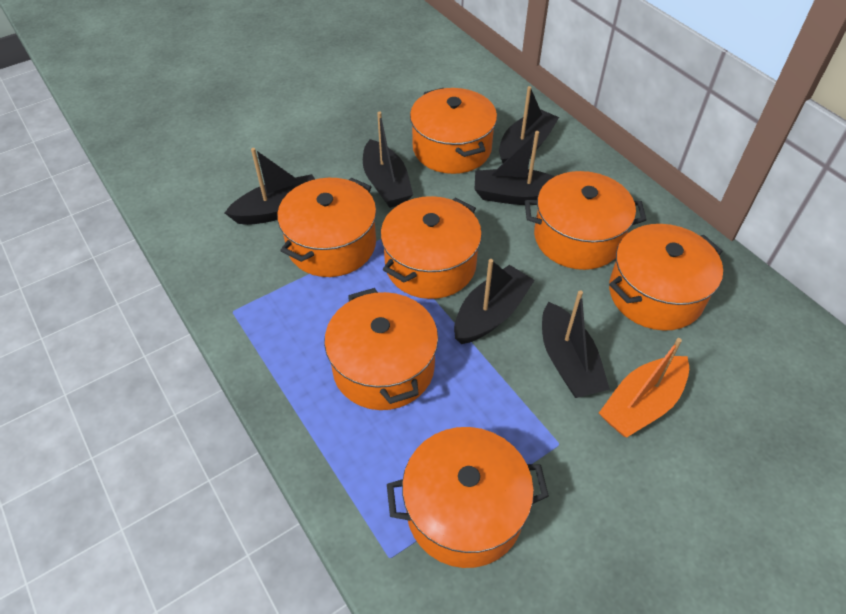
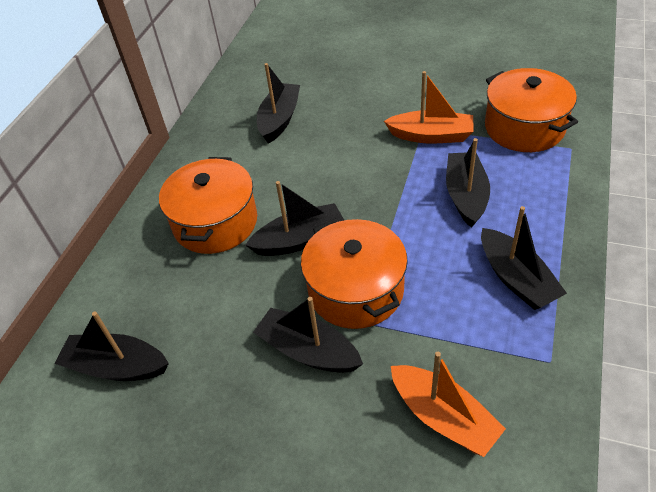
orange boat: [599,338,689,437] = 1 -> [384,71,473,143] [391,352,506,457] = 2
orange pot: [277,178,377,277] [324,288,438,410] [381,196,482,299] [387,427,549,568] [410,88,497,174] [525,171,647,270] [609,224,723,331] = 7 -> [159,157,257,254] [301,218,408,329] [485,68,578,152] = 3

